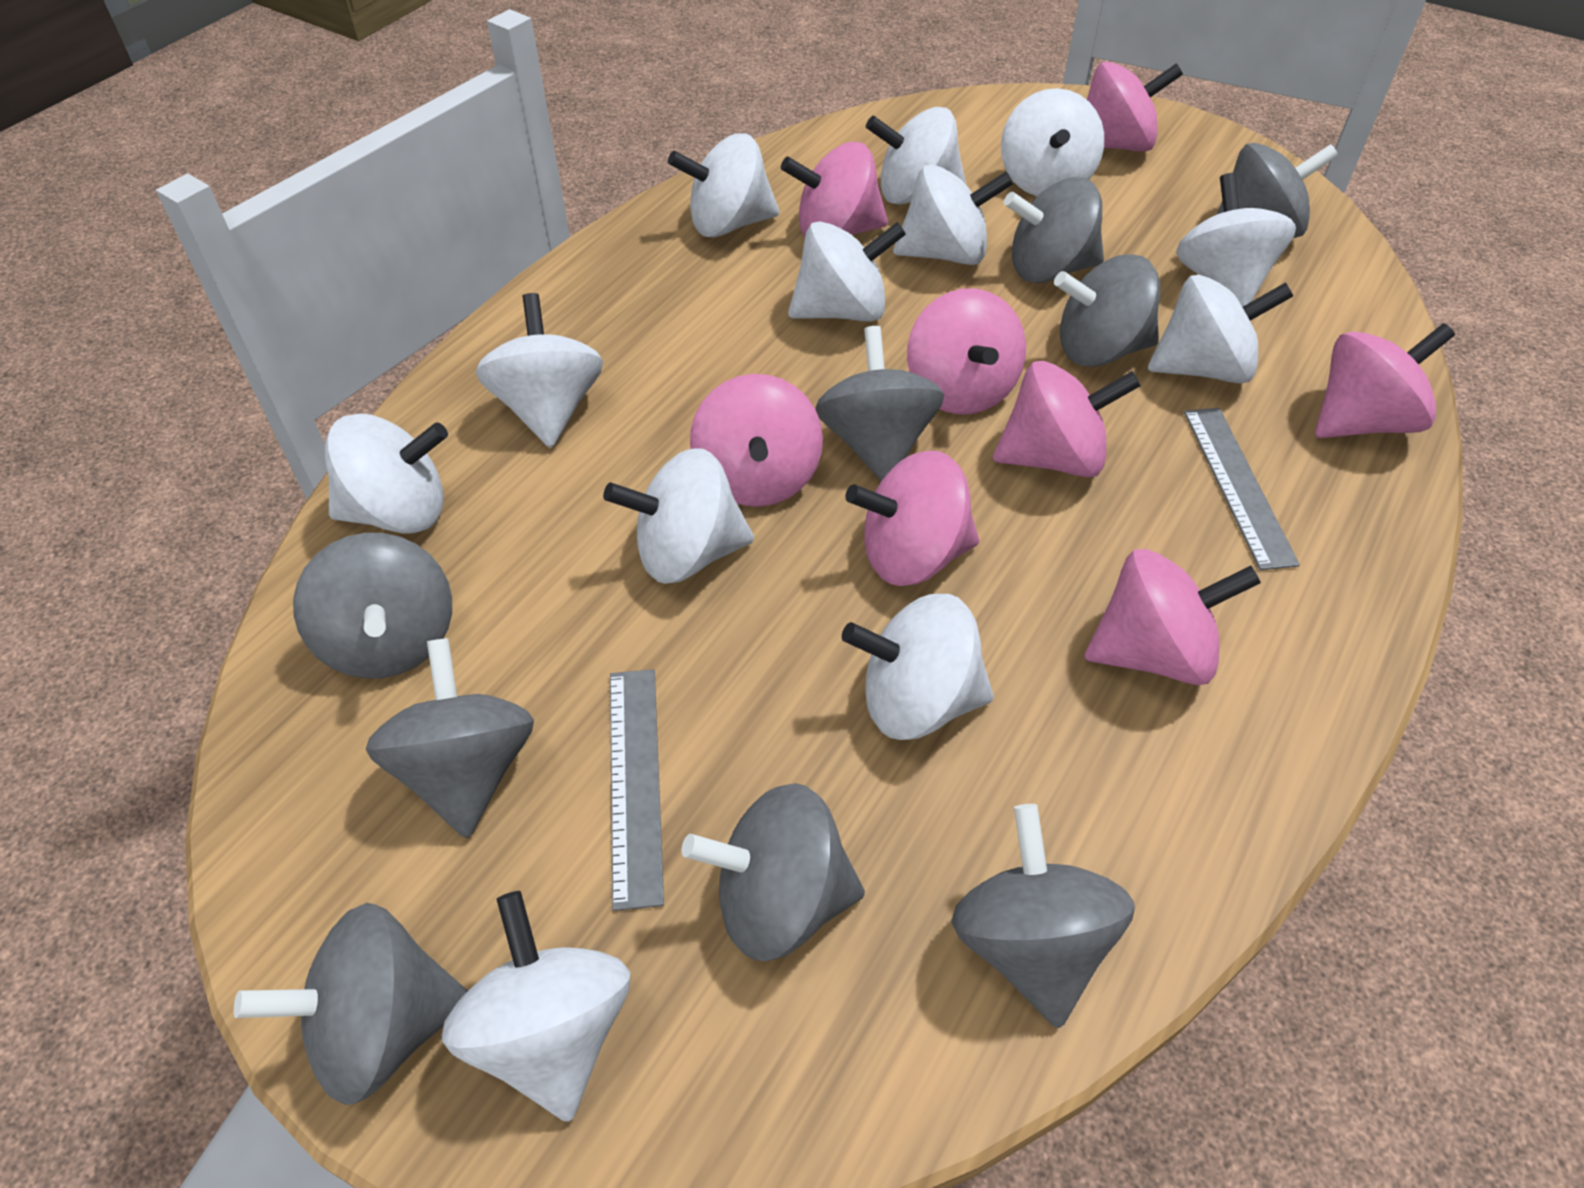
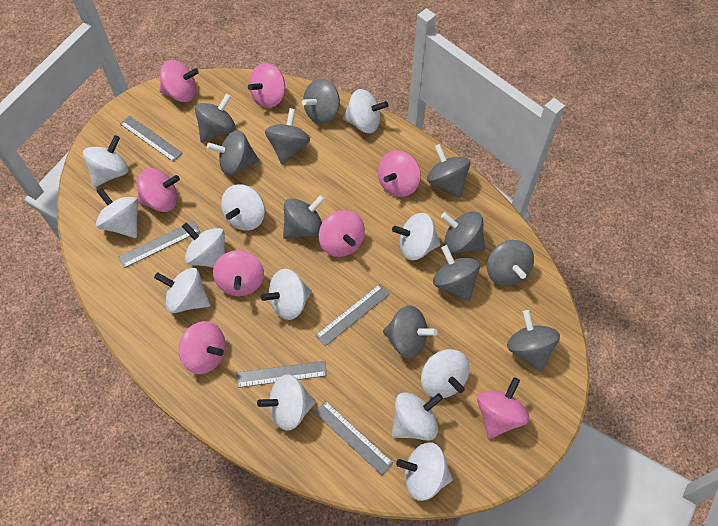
grey ruler: [610,669,664,911] [1184,408,1300,570] = 2 -> [119,221,200,268] [120,115,183,162] [237,361,327,388] [314,401,393,475] [315,284,390,346] = 5
grey spinning top: [234,903,468,1105] [293,533,452,679] [366,638,534,838] [682,783,865,961] [816,326,944,481] [951,804,1135,1028] [1004,177,1104,283] [1054,254,1160,367] [1216,143,1338,238] = 9 -> [195,93,236,142] [207,130,259,175] [265,108,310,165] [283,195,325,239] [302,79,340,124] [383,305,437,358] [427,144,470,198] [433,245,480,301] [441,211,485,253] [487,240,534,286] [507,310,560,372] = 11

